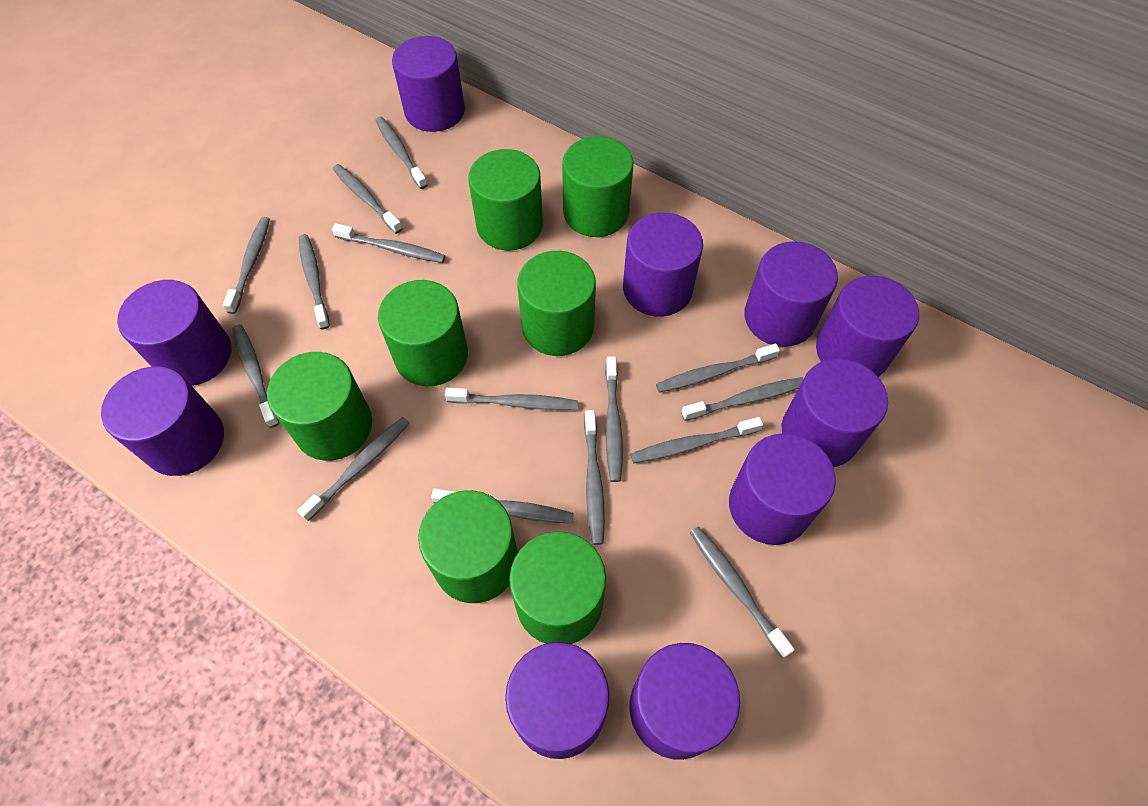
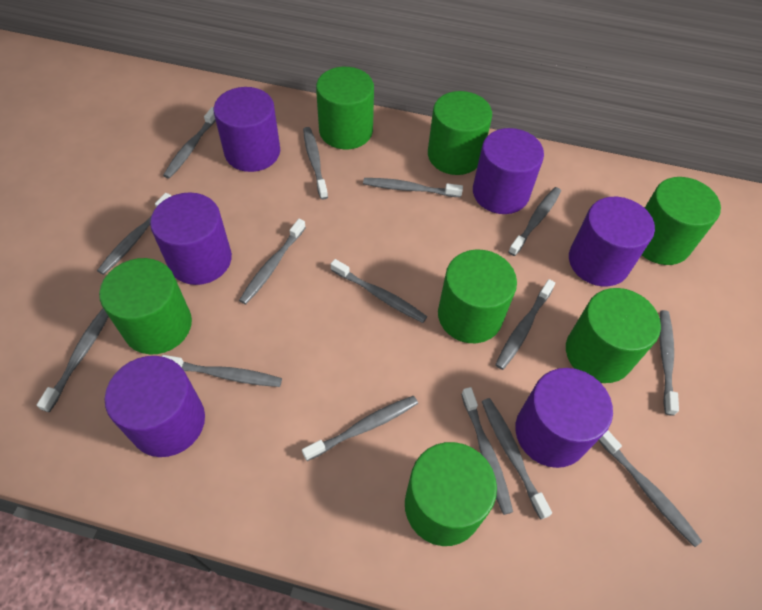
purple cylinder: [101,367,224,476] [117,280,231,386] [392,36,465,132] [505,642,609,759] [623,213,703,317] [630,643,740,760] [729,433,836,545] [744,241,838,347] [782,358,888,467] [816,276,919,377] = 10 -> [105,356,205,457] [150,192,232,285] [213,87,280,172] [473,128,544,214] [515,368,613,468] [569,197,655,286] = 6

